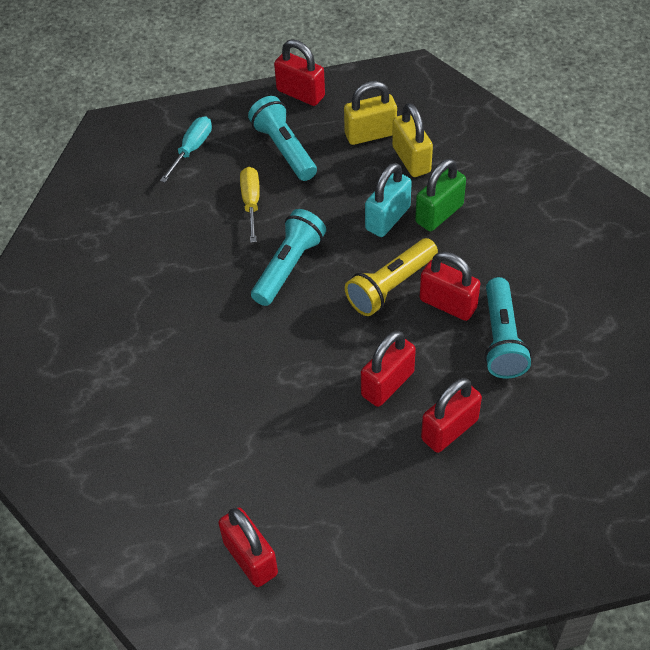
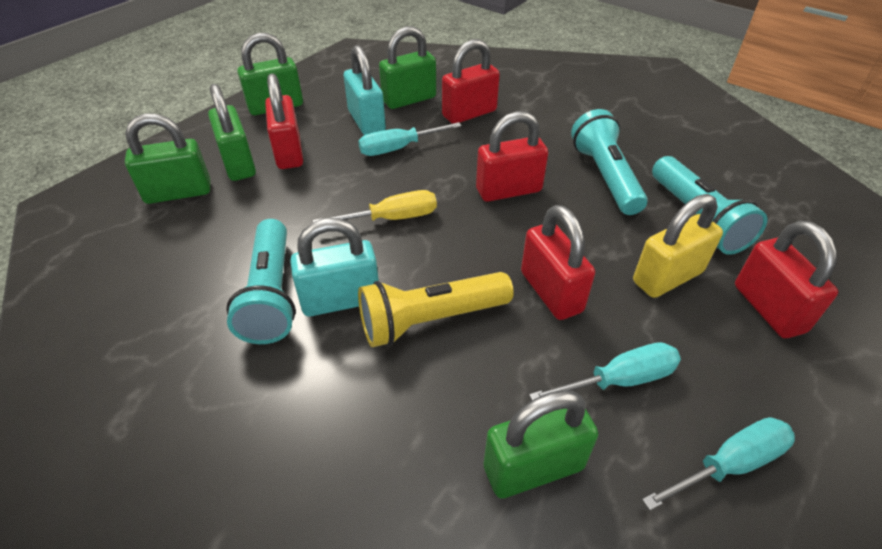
green padlock: [415,159,466,231] = 1 -> [125,113,210,204] [208,84,256,181] [237,33,303,115] [379,26,436,109] [484,390,598,498] = 5
turquoise padlock: [365,163,412,237] = 1 -> [290,218,379,316] [344,45,386,135] = 2
turquoise screwdriver: [160,116,212,183] = 1 -> [358,122,462,156] [529,342,681,400] [642,417,795,511] = 3
yellow padlock: [344,81,397,145] [392,103,433,177] = 2 -> [633,194,723,298] = 1

